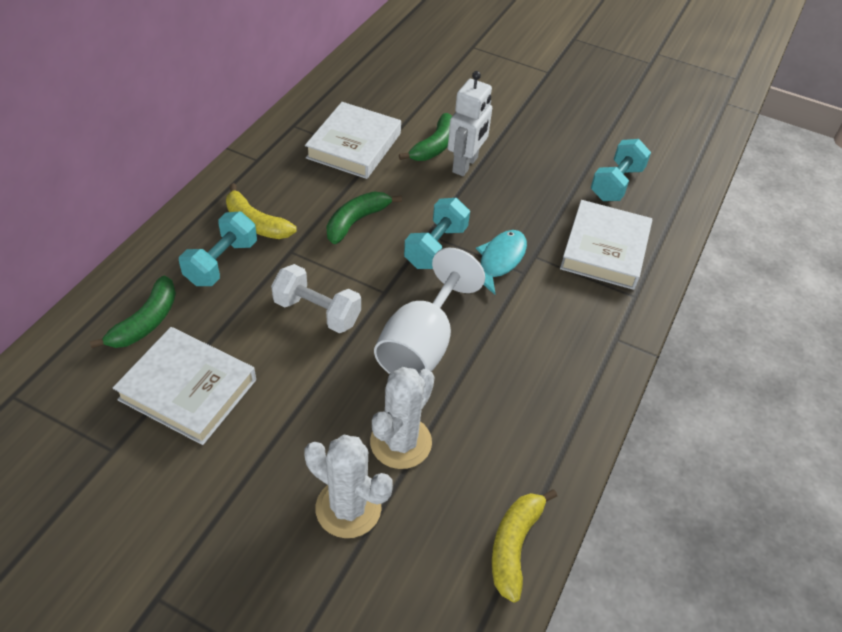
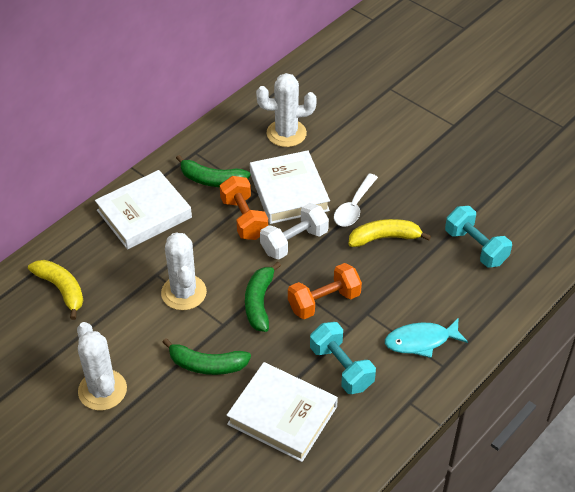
orange dumbbell: none = 0 -> [220,176,268,240] [288,263,362,319] = 2
turquoise dumbbell: [179,212,257,286] [404,198,470,269] [591,139,651,201] = 3 -> [310,322,376,394] [445,206,512,268] = 2
white cactus: [304,435,393,538] [370,367,435,469] = 2 -> [77,322,127,411] [161,233,207,310] [256,73,317,147] = 3
white goblet: [374,248,485,374] = 1 -> none = 0
white robot: [448,71,492,176] = 1 -> none = 0
white spoon: none = 0 -> [334,173,378,227] = 1

